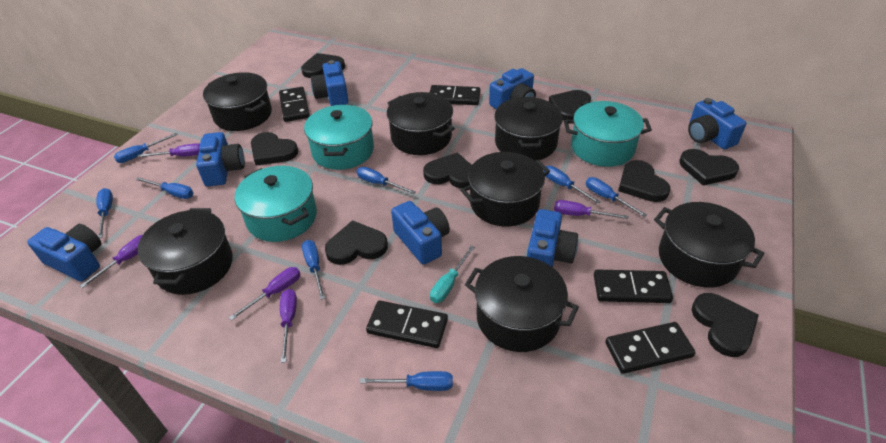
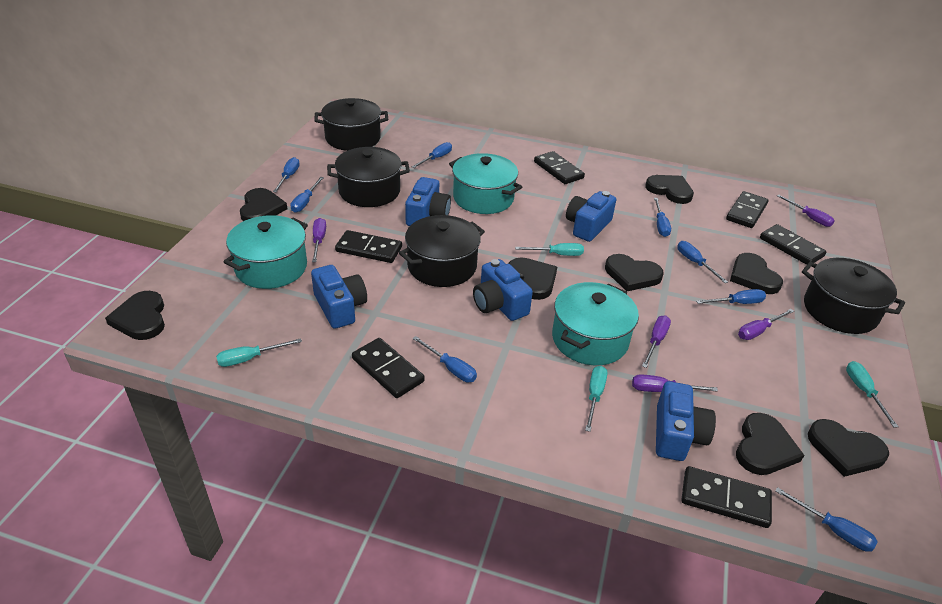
black domino: [279,87,310,122] [366,300,448,348] [430,85,480,105] [594,270,673,303] [605,322,695,374] = 5 -> [335,230,402,263] [352,338,425,398] [534,151,585,184] [681,466,772,528] [726,191,768,228] [760,224,826,265] = 6
black pot: [138,208,233,295] [203,72,272,131] [387,92,455,155] [461,152,550,226] [465,256,579,352] [494,97,563,161] [654,202,764,288] = 7 -> [314,98,388,151] [327,147,410,207] [399,215,485,287] [802,258,905,334] = 4
blue camera: [27,224,102,281] [196,132,245,186] [311,60,349,106] [391,201,450,265] [489,68,536,109] [527,209,578,267] [688,98,746,149] = 7 -> [311,265,367,329] [405,177,451,226] [473,259,533,321] [566,191,616,242] [656,381,716,461] = 5
turquoise screwdriver: [430,246,475,303] = 1 -> [216,338,302,367] [515,243,584,256] [585,366,607,432] [846,361,898,428] = 4

